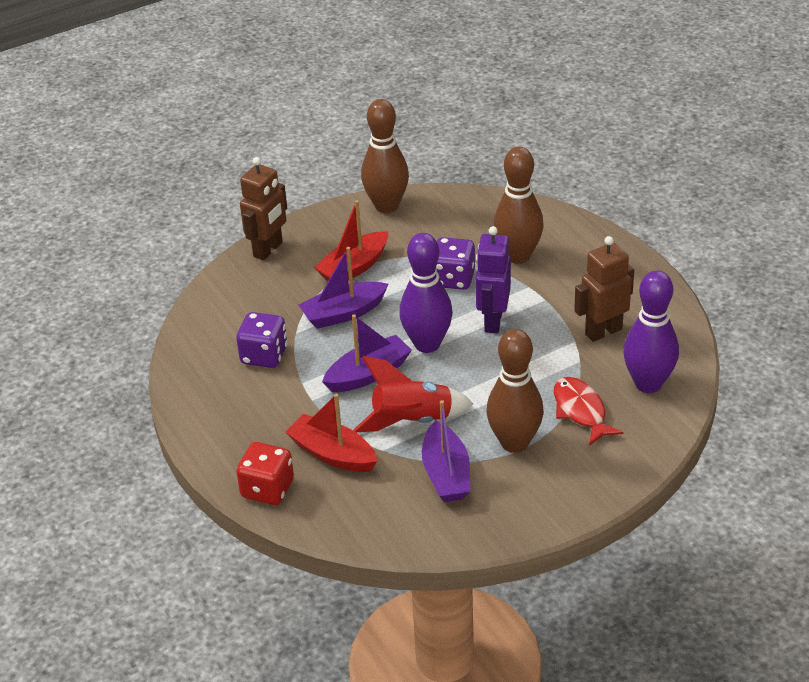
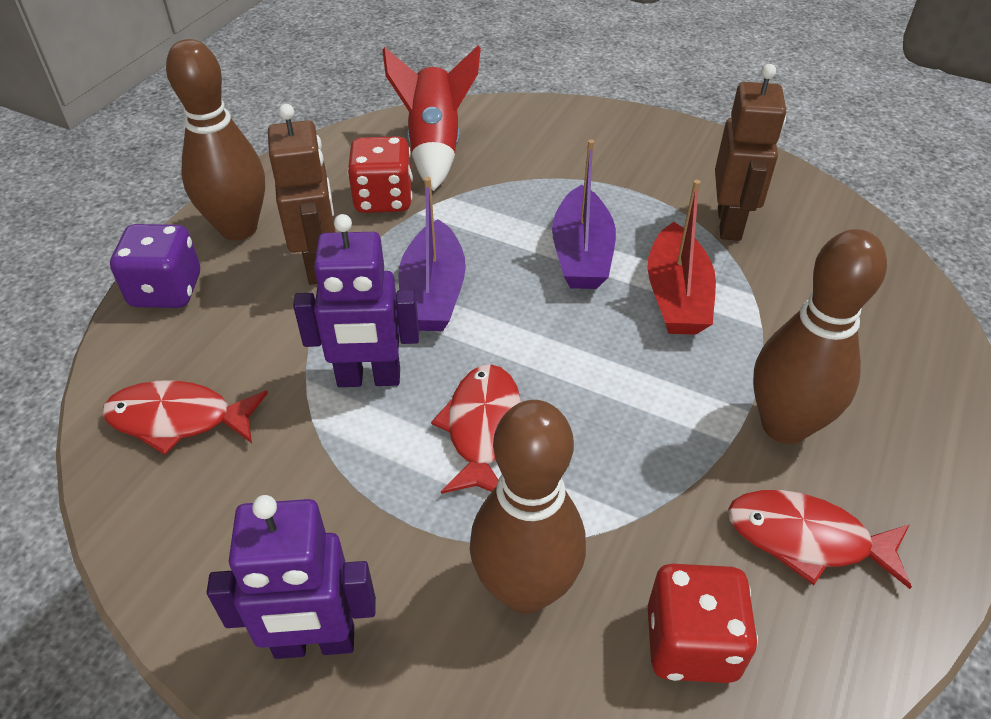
purple boat: [299,247,388,329] [322,314,412,392] [422,400,471,502] = 3 -> [398,177,466,331] [552,139,616,289] = 2
purple bowling pin: [399,233,453,353] [623,270,679,393] = 2 -> none = 0
purple dice: [236,312,288,368] [436,237,475,290] = 2 -> [110,224,200,308] = 1
purple robot: [476,226,511,333] = 1 -> [207,495,376,659] [293,214,419,387] = 2
red boat: [286,394,377,472] [314,200,388,281] = 2 -> [647,180,716,335] = 1
red dice: [236,442,294,505] = 1 -> [347,136,413,213] [648,564,758,683] = 2
red fish: [554,377,624,446] = 1 -> [102,380,268,455] [431,364,521,494] [728,490,912,589] = 3

